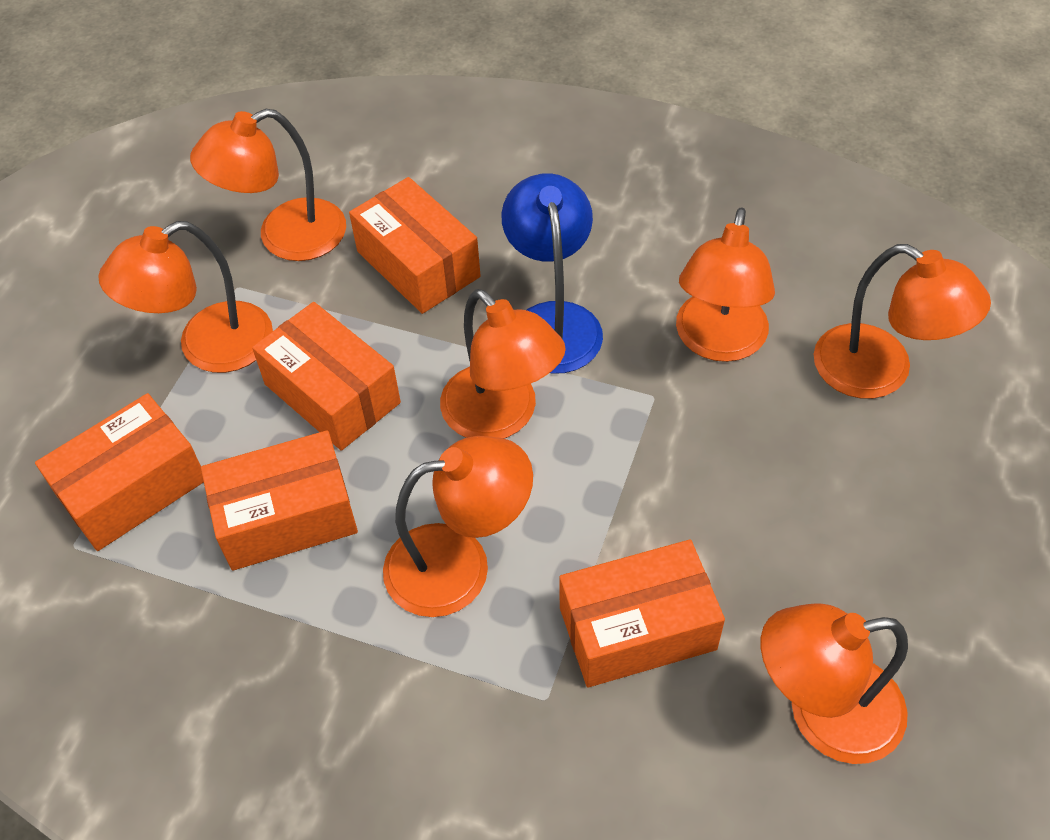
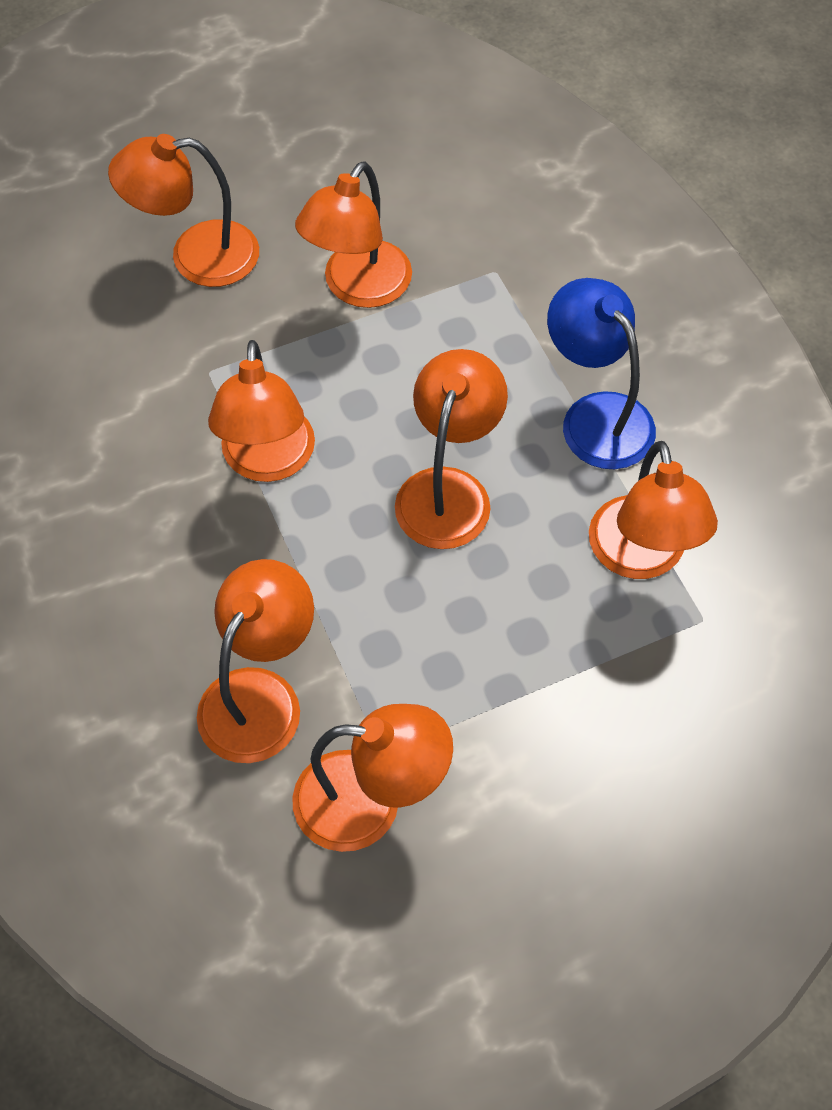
orange box: [35,393,204,551] [201,430,358,571] [252,302,401,451] [349,177,481,314] [559,539,725,687] = 5 -> none = 0

